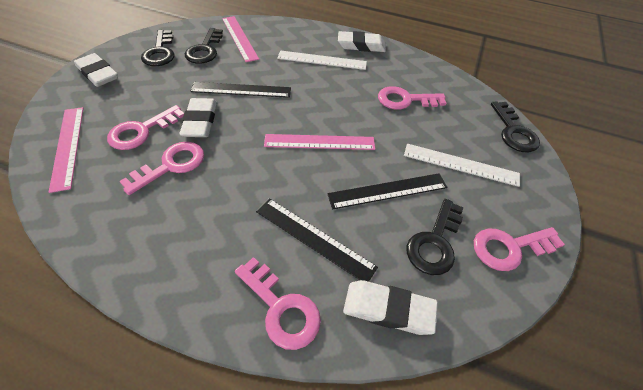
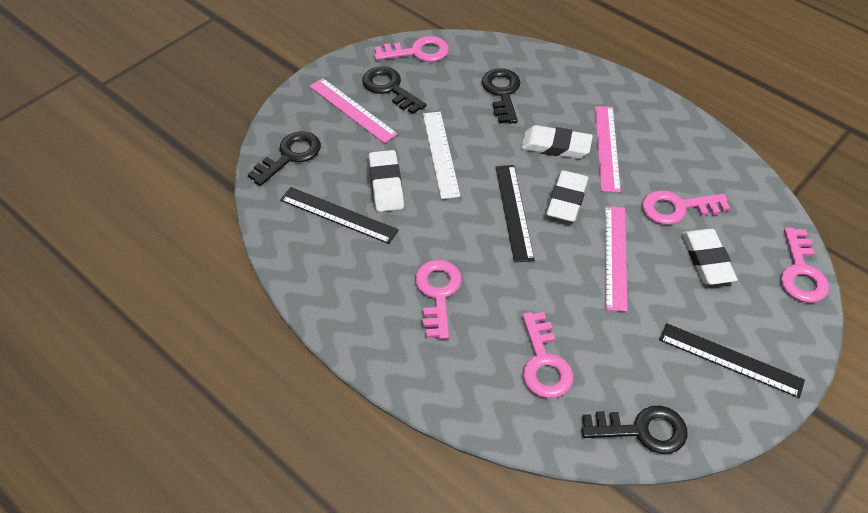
white ruler: [277,50,367,70] [404,144,520,187] = 2 -> [423,112,460,199] = 1

